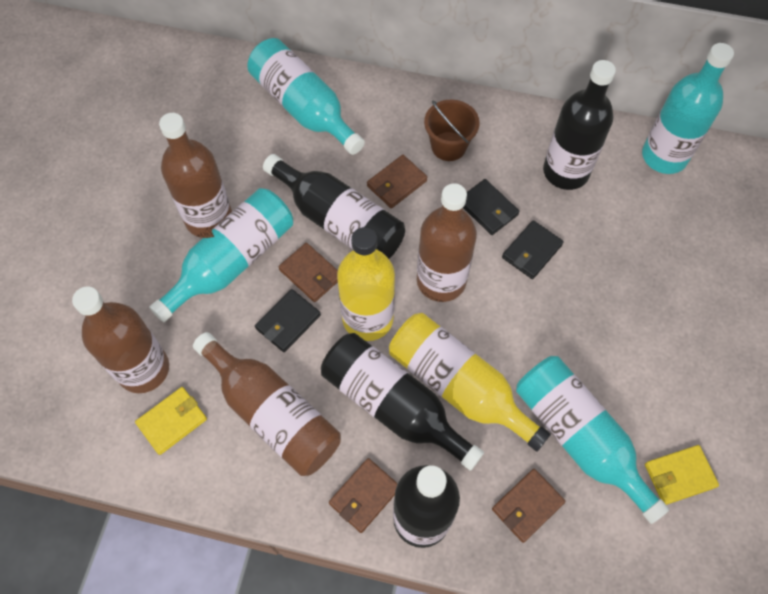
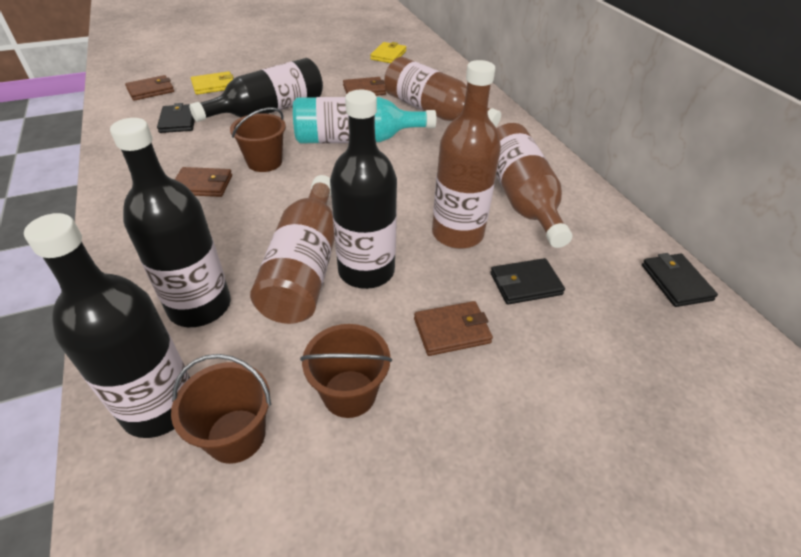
brown bucket: [424,100,480,161] = 1 -> [171,354,271,464] [230,108,286,172] [300,324,392,418] = 3
turquoise bottle: [149,188,293,322] [247,38,365,155] [516,356,669,524] [642,43,734,174] = 4 -> [293,97,437,144] = 1
yellow bottle: [337,227,395,341] [389,313,551,452] = 2 -> none = 0

